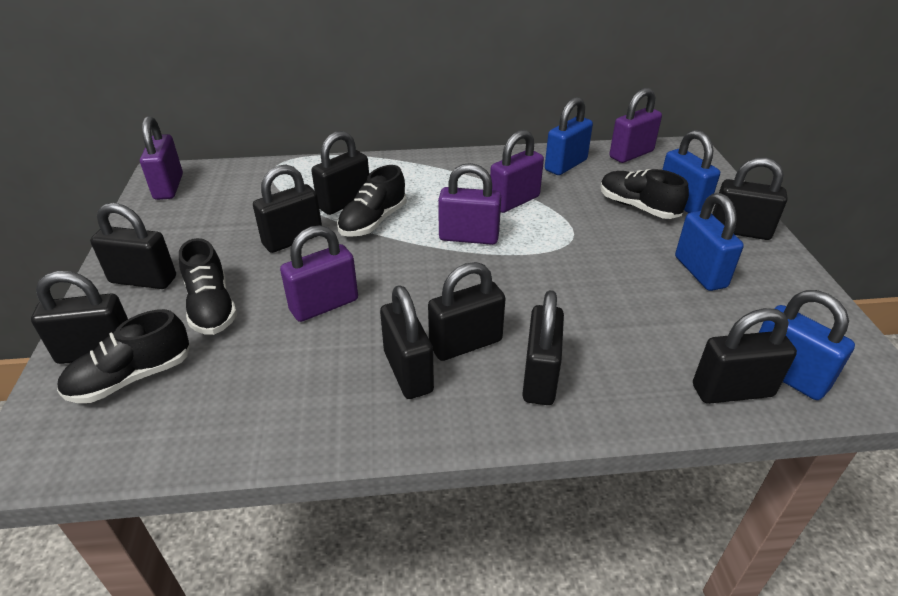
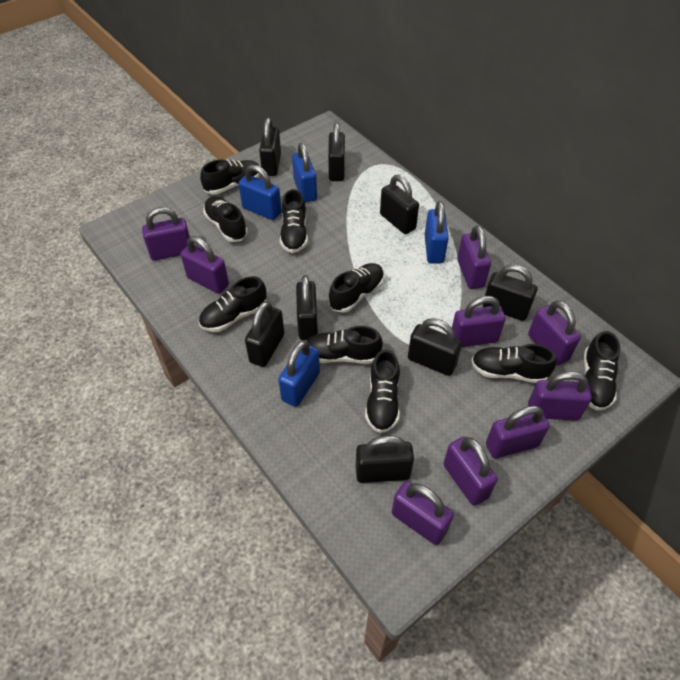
black padlock: [31,271,128,364] [90,203,176,289] [253,165,322,253] [311,131,369,215] [380,285,434,399] [428,262,506,361] [522,290,564,405] [693,308,797,404] [712,157,787,240] = 9 -> [245,301,284,367] [259,118,281,176] [296,275,318,340] [328,123,345,181] [356,436,414,483] [380,175,419,234] [408,318,462,376] [483,264,537,321] = 8
black shoe: [57,309,190,403] [179,238,237,335] [337,165,406,237] [600,169,689,219] = 4 -> [199,276,267,332] [200,160,260,195] [203,196,248,242] [280,189,308,253] [307,326,383,364] [329,263,384,313] [365,349,400,433] [471,344,557,383] [584,331,620,411] = 9
purple padlock: [140,116,183,200] [280,225,358,322] [438,163,501,245] [490,130,544,213] [609,88,662,163] = 5 -> [142,207,190,261] [181,236,229,294] [392,481,454,545] [443,436,498,506] [452,296,506,347] [457,226,491,289] [486,406,550,459] [528,300,581,366] [528,371,592,421] = 9

